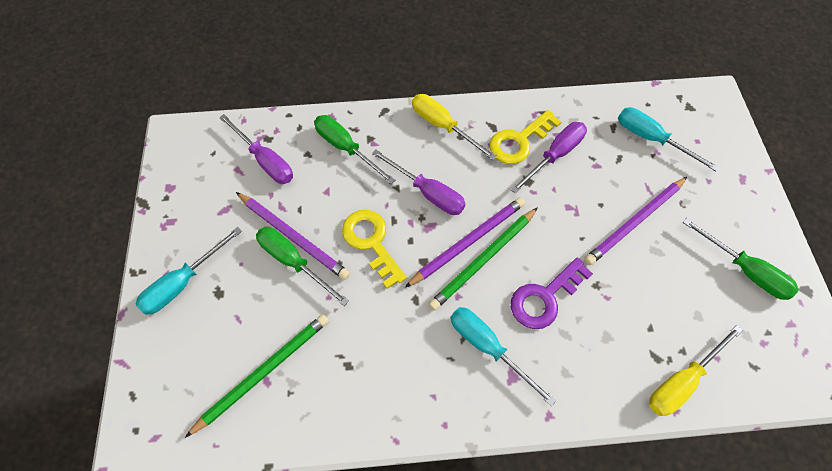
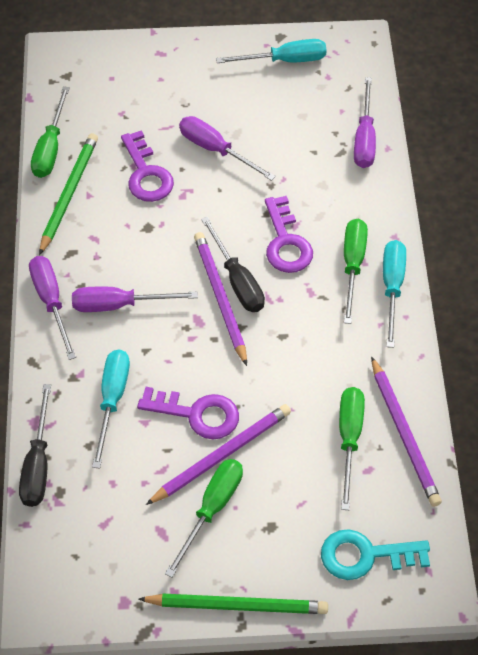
black screwdriver: none = 0 -> [19,384,51,507] [201,216,265,312] = 2
green screwdriver: [256,227,349,306] [314,115,395,184] [683,218,799,300] = 3 -> [31,86,70,178] [165,459,243,578] [339,387,365,510] [344,219,368,324] = 4
purple key: [511,257,593,329] = 1 -> [121,130,174,202] [137,387,239,439] [265,196,313,273] = 3
purple screwdriver: [219,114,293,184] [372,149,466,215] [510,122,587,194] = 3 -> [29,256,76,360] [72,287,198,312] [179,116,276,181] [354,77,376,168] = 4
turquoise key: none = 0 -> [321,529,430,580] = 1
yellow key: [342,210,407,289] [489,110,561,164] = 2 -> none = 0
yellow screwdriver: [412,94,497,160] [649,325,743,416] = 2 -> none = 0

